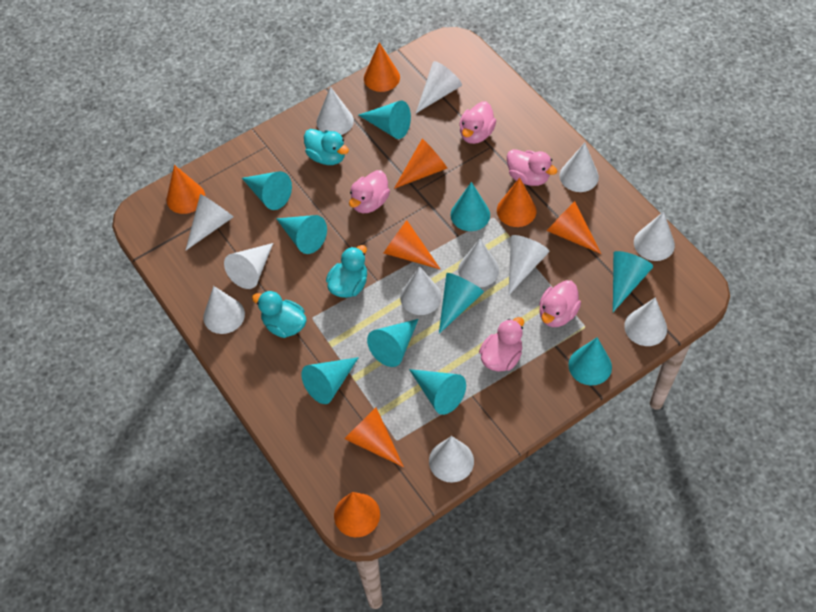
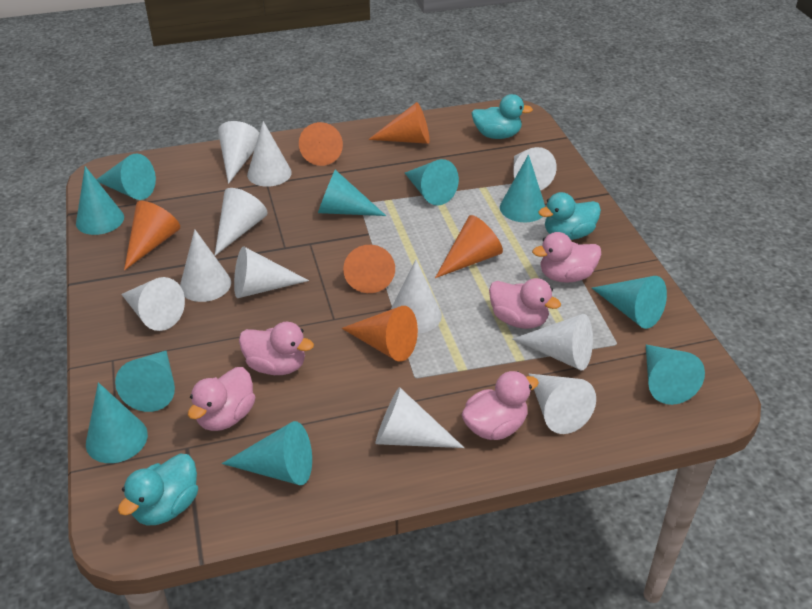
orange cone: [166,165,205,214] [334,492,380,537] [344,408,404,467] [364,42,400,92] [384,221,441,270] [394,139,447,189] [497,178,536,227] [547,201,601,254] = 8 -> [124,201,180,271] [299,122,343,166] [341,306,418,362] [343,245,395,293] [368,102,430,144] [435,215,503,278] = 6
white cone: [185,194,233,251] [203,286,245,334] [224,243,273,289] [317,86,354,135] [400,266,442,315] [416,61,462,113] [429,436,474,483] [458,239,499,287] [508,235,550,295] [560,143,599,192] [624,297,667,346] [634,211,675,261] = 12 -> [121,277,185,331] [180,229,231,302] [215,188,268,256] [218,121,259,184] [234,246,309,298] [247,121,292,187] [375,387,464,448] [390,259,442,334] [512,314,593,370] [513,147,557,190] [529,374,596,434] = 11

